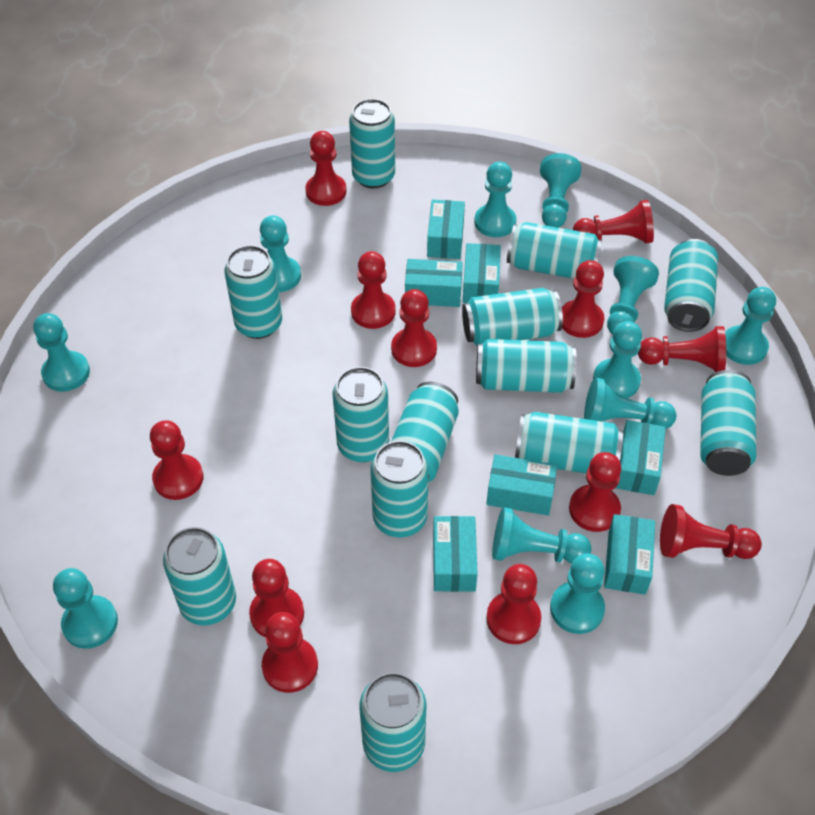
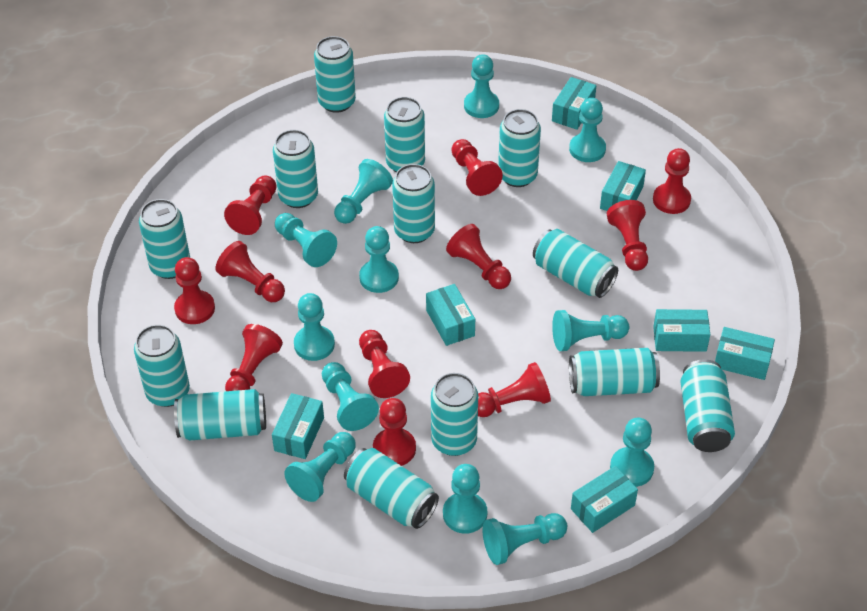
red pawn: [150,420,203,500] [249,559,304,637] [262,612,318,693] [305,131,346,206] [351,251,396,329] [391,289,437,367] [486,564,541,644] [562,260,604,338] [569,452,621,532] [573,200,654,244] [638,326,726,372] [660,504,762,559] = 12 -> [174,257,215,324] [216,241,285,302] [224,176,277,235] [225,324,283,391] [359,330,410,398] [373,398,416,466] [446,224,511,289] [451,139,503,196] [478,362,551,417] [607,200,648,271] [653,148,691,214] = 11
turquoise pawn: [33,313,90,392] [53,568,118,649] [260,215,301,292] [474,162,516,237] [492,507,592,564] [540,153,582,228] [550,553,605,634] [584,378,676,429] [593,321,642,398] [607,256,659,335] [725,287,776,365] = 11 -> [275,213,337,267] [284,432,356,502] [294,293,335,361] [322,362,379,431] [334,159,393,224] [359,226,399,293] [443,464,487,534] [464,54,499,118] [483,513,567,565] [552,310,629,351] [569,98,606,162] [610,418,654,487] = 12

